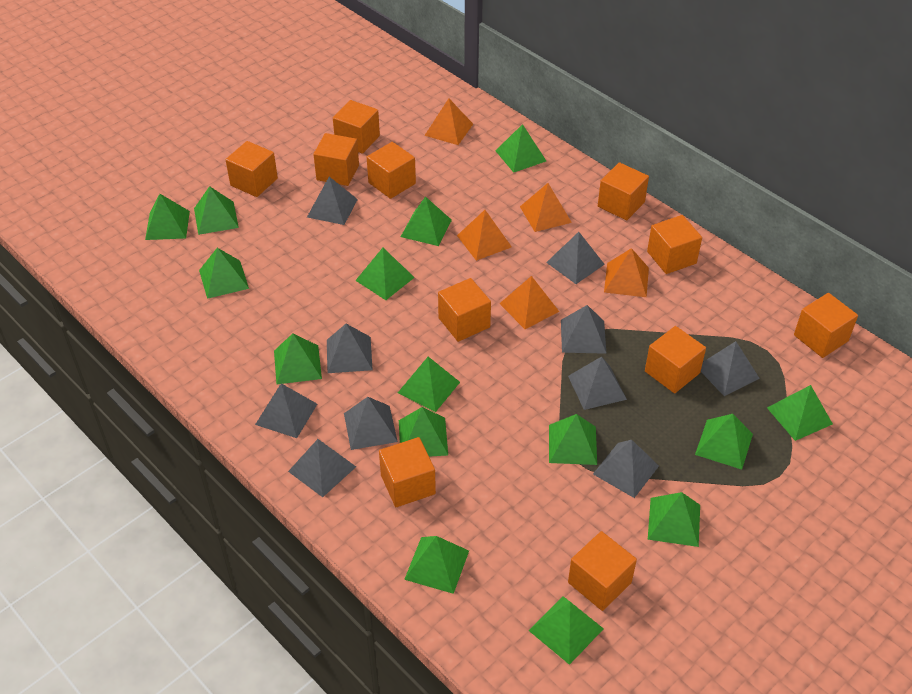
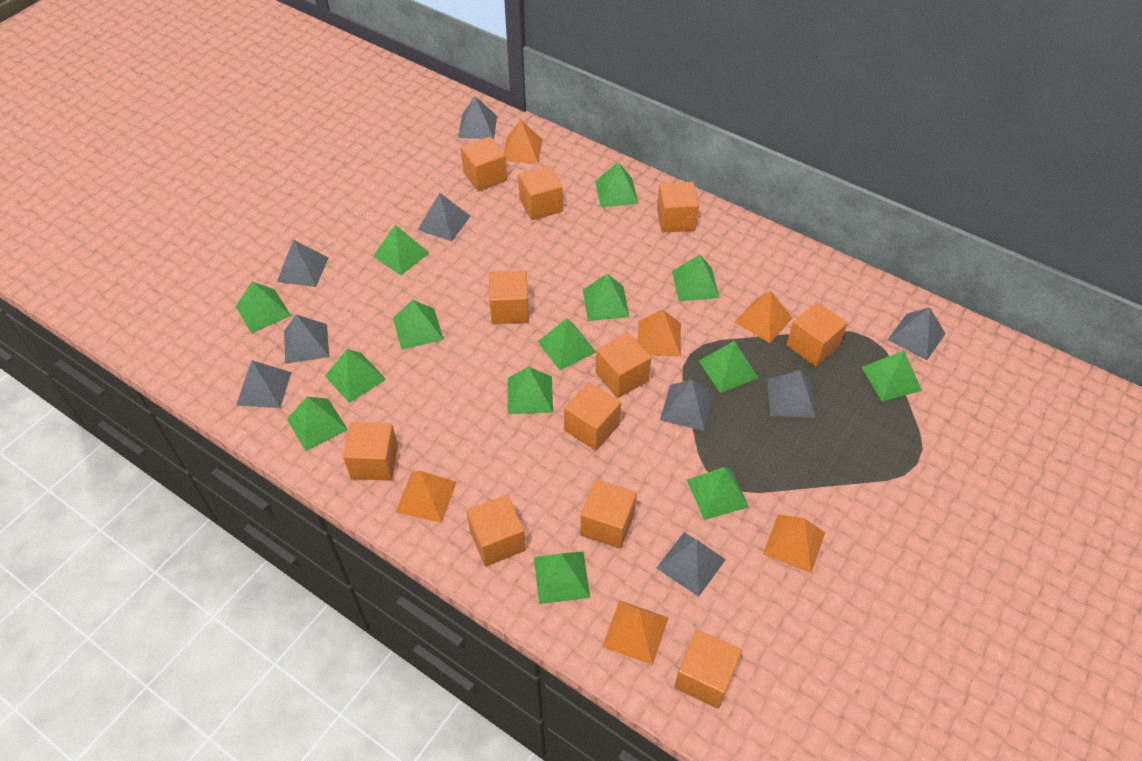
green pyramid: [145,194,190,240] [194,186,239,235] [199,248,249,299] [274,333,322,384] [355,248,415,300] [398,357,460,412] [399,407,448,457] [401,196,452,246] [404,536,469,594] [496,124,546,173] [528,596,604,665] [549,414,597,465] [648,492,700,547] [695,414,753,470] [767,385,833,441] = 15 -> [236,282,291,334] [287,397,348,451] [325,349,386,403] [373,225,429,275] [393,300,444,350] [508,367,553,414] [534,552,590,604] [537,318,596,370] [583,274,629,321] [595,162,639,207] [672,255,720,301] [687,467,749,520] [699,341,758,393] [861,351,922,401] = 14
grey pyramid: [255,383,317,438] [288,439,356,497] [307,177,358,225] [327,324,373,373] [344,397,398,450] [546,232,605,284] [561,305,607,354] [568,356,627,410] [593,440,659,498] [701,341,760,396] = 10 -> [236,360,291,408] [277,240,329,287] [284,315,329,364] [418,193,470,241] [458,96,497,139] [657,533,726,597] [660,380,714,431] [767,370,816,418] [888,308,946,360] = 9
orange pyramid: [424,98,473,145] [457,210,512,261] [499,276,559,329] [520,183,572,232] [604,248,649,297] = 5 -> [396,471,457,523] [504,120,543,164] [602,600,669,665] [638,309,681,357] [735,291,792,343] [763,514,825,573] = 6

